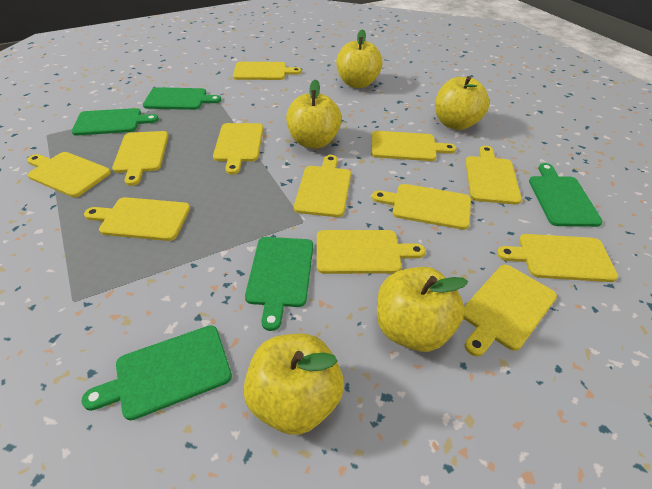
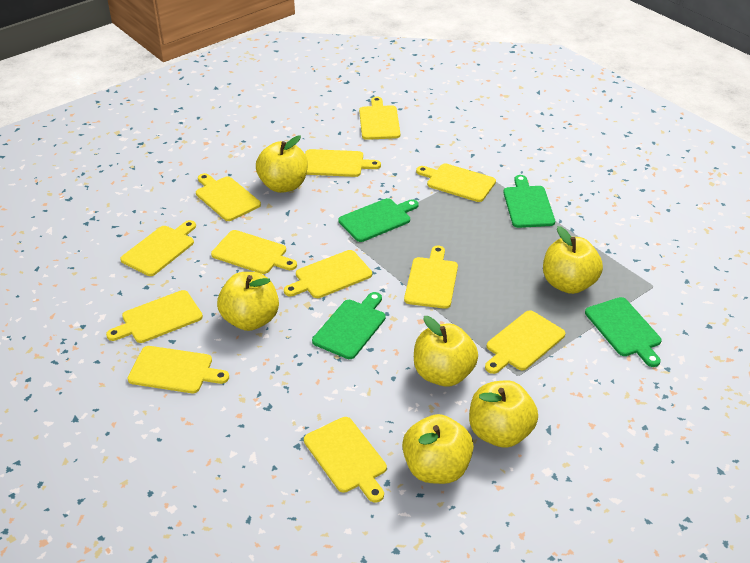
green cutting board: [72,108,159,136] [81,325,232,420] [143,87,221,110] [245,237,313,331] [529,163,603,227] = 5 -> [312,292,386,359] [338,198,418,242] [503,175,555,228] [585,297,662,367] = 4
yellow apple: [243,333,344,435] [286,79,342,148] [336,29,383,88] [377,267,468,352] [435,76,490,130] = 5 -> [217,272,279,331] [256,135,308,193] [402,414,474,484] [414,316,478,387] [469,380,538,448] [543,226,603,294] = 6

